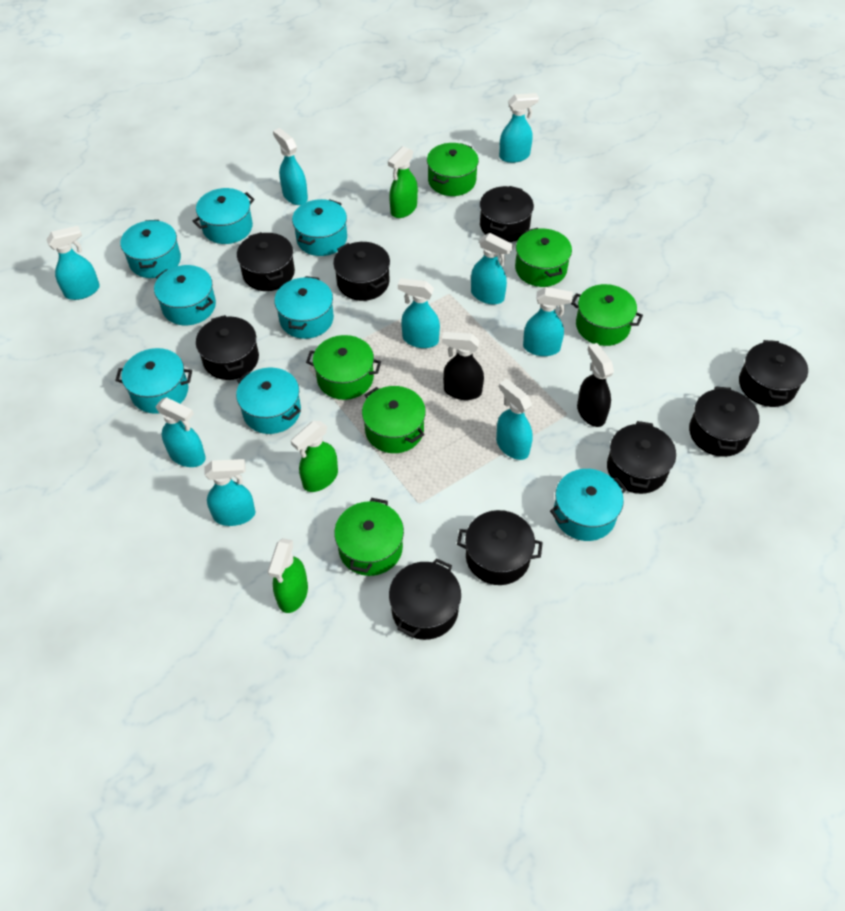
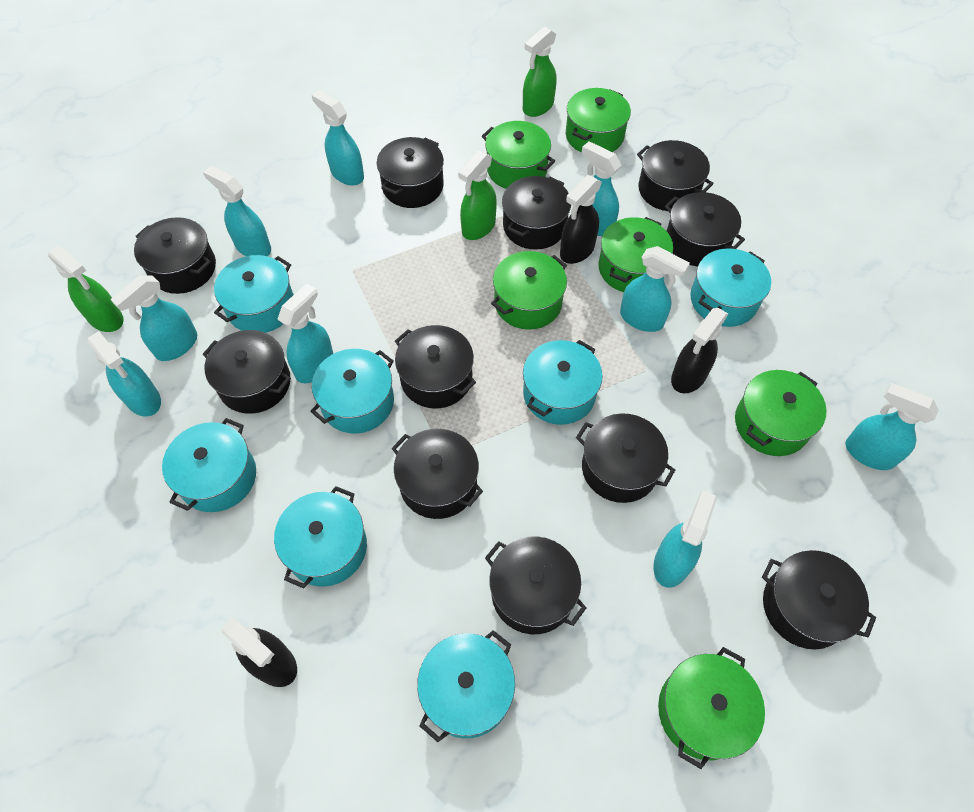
black pot: [196,315,259,380] [237,232,295,291] [333,242,390,301] [389,558,461,640] [457,510,543,585] [480,186,534,242] [607,421,676,494] [689,386,759,457] [739,340,808,407] = 9 -> [134,217,216,294] [202,330,291,414] [377,137,444,208] [392,429,483,519] [395,325,476,409] [485,537,586,634] [502,176,571,250] [576,413,675,503] [637,140,714,211] [665,192,745,267] [762,550,876,650] = 11
black spray bottle: [442,332,484,400] [577,343,614,427] = 2 -> [221,617,297,687] [560,175,602,264] [671,308,728,393] = 3
turquoise pot: [115,348,192,414] [121,220,181,278] [154,265,216,325] [193,188,255,244] [236,368,301,434] [274,276,334,339] [292,199,347,256] [550,469,627,541] = 8 -> [162,418,256,512] [214,255,294,333] [274,486,367,589] [310,349,394,434] [417,630,515,742] [523,340,602,425] [690,248,771,327] = 7

